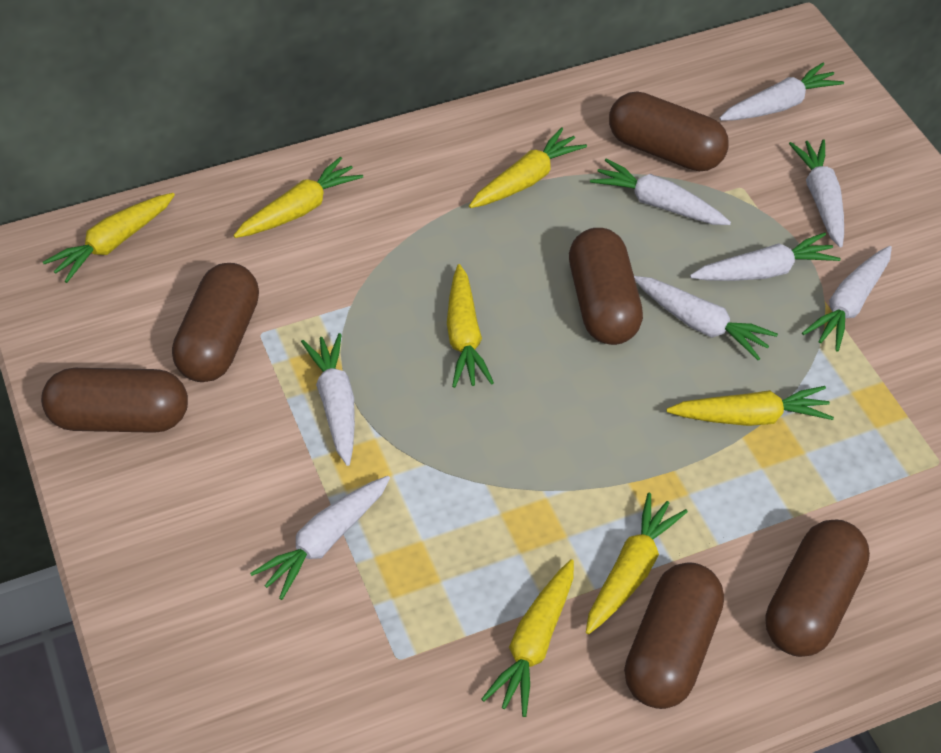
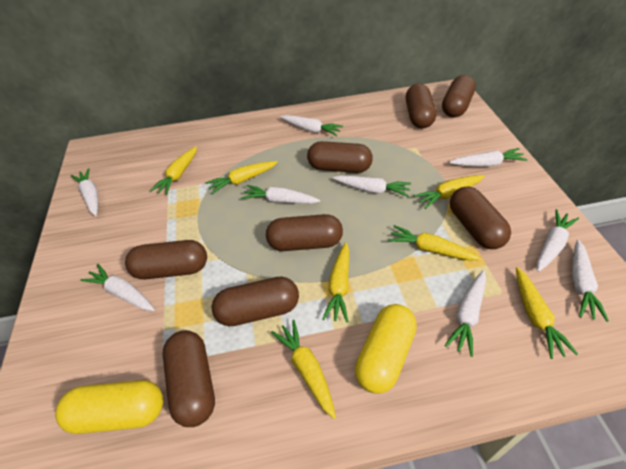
brown capsule: [41,368,188,433] [172,263,259,382] [569,228,643,345] [609,91,729,172] [624,562,724,709] [766,520,870,657] = 6 -> [125,240,207,279] [162,330,215,427] [212,277,299,326] [266,214,343,251] [307,141,373,173] [406,84,436,129] [442,75,476,117] [450,186,511,249] = 8
white carrot: [250,476,390,600] [301,333,355,466] [590,158,731,225] [634,276,778,360] [690,232,840,281] [719,63,844,120] [789,139,844,247] [802,246,892,352] = 8 -> [71,168,98,216] [80,264,155,311] [241,185,320,204] [280,115,343,136] [333,175,411,197] [445,270,486,357] [449,148,528,167] [536,209,579,272] [572,240,609,322] = 9
yellow capsule: none = 0 -> [55,380,163,434] [355,304,417,394] = 2

